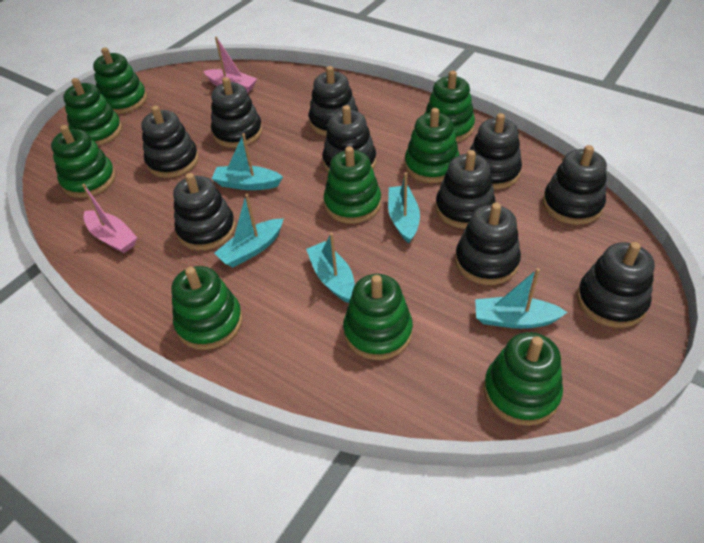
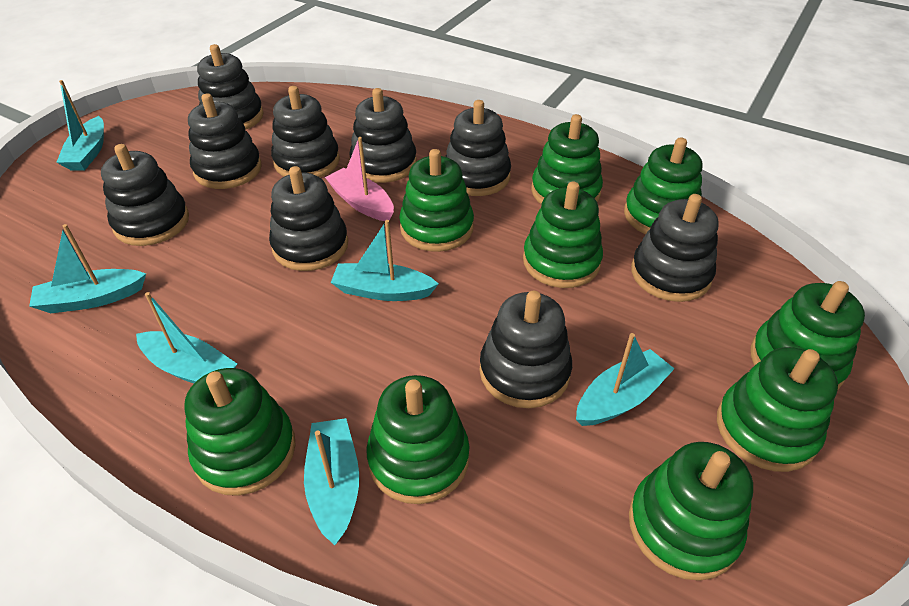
black stacking toy: [141,106,199,178] [173,173,236,251] [211,77,263,148] [309,66,358,136] [322,105,376,172] [435,150,496,229] [455,203,521,285] [470,113,522,190] [543,145,607,225] [577,242,655,328] = 10 -> [101,144,189,246] [188,93,262,189] [197,44,264,130] [269,166,348,271] [271,86,340,177] [350,88,417,183] [445,100,511,196] [479,291,572,408] [631,194,719,302] = 9
pink boat: [82,184,137,253] [204,36,257,94] = 2 -> [325,137,394,221] = 1
turquoise boat: [212,133,283,190] [214,194,283,267] [306,233,355,303] [388,172,420,243] [475,268,567,329] = 5 -> [29,224,146,313] [56,80,104,171] [136,292,237,383] [304,418,359,545] [331,220,439,301] [576,333,675,426] = 6

